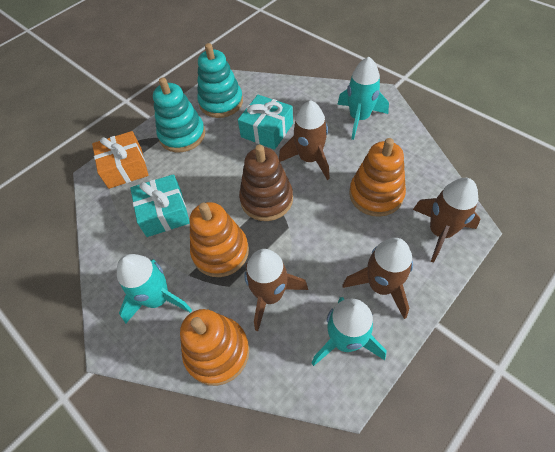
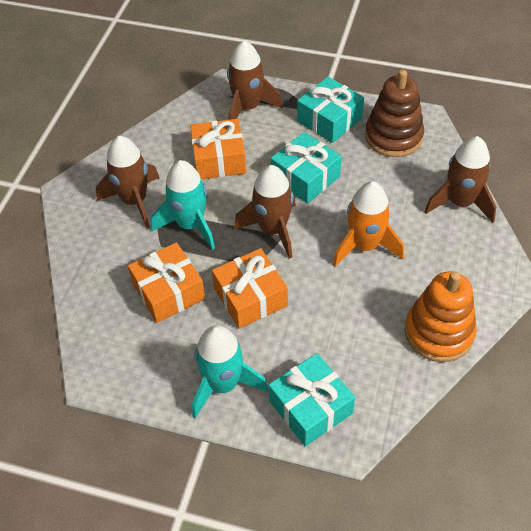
orange gift: [92,131,149,189] = 1 -> [128,242,205,323] [190,119,246,179] [212,248,288,329] = 3
orange rocket: none = 0 -> [333,181,404,267] = 1
orange stacking toy: [180,309,249,386] [190,202,249,277] [349,138,406,217] = 3 -> [405,271,477,362] = 1
turquoise gift: [130,174,190,237] [238,95,293,150] = 2 -> [269,353,355,446] [271,132,342,204] [297,77,364,143] = 3
turquoise rocket: [117,254,192,324] [312,297,387,366] [337,57,389,140] = 3 -> [151,160,215,250] [192,325,268,418] = 2
turquoise stacking toy: [153,78,205,153] [197,43,243,118] = 2 -> none = 0

